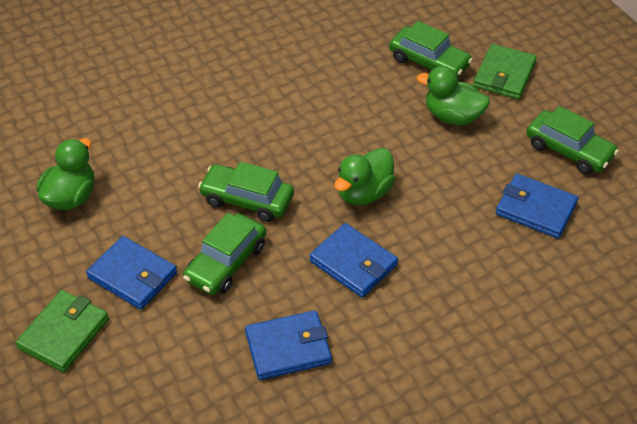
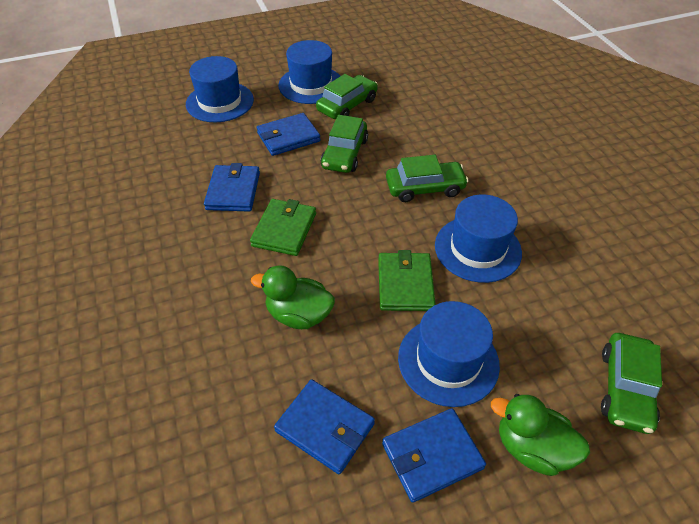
blue hat: none = 0 -> [186,56,254,122] [278,40,340,104] [398,301,500,407] [435,194,522,283] = 4
green duck: [37,138,95,210] [334,148,396,205] [417,66,490,125] = 3 -> [251,265,335,329] [491,394,590,476] = 2

